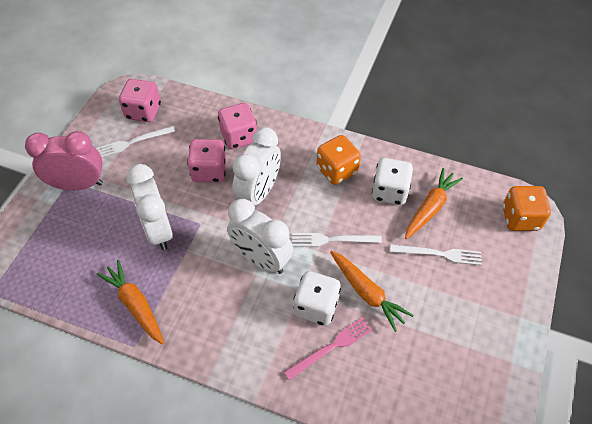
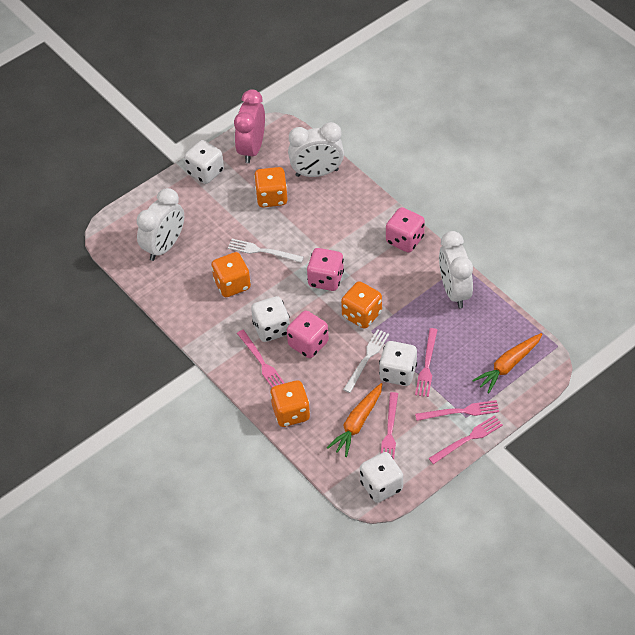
orange carrot: [97,260,164,345] [330,251,413,332] [405,168,463,239] = 3 -> [327,383,382,457] [472,333,542,393] = 2
orange dice: [317,135,361,185] [502,186,551,231] = 2 -> [211,252,251,297] [254,167,288,207] [270,380,310,427] [341,281,382,329] = 4
pink fork: [284,317,372,380] = 1 -> [237,330,284,387] [381,392,398,459] [415,328,437,397] [415,400,499,421] [428,415,503,464] = 5
white dice: [294,271,341,326] [372,158,413,205] = 2 -> [184,140,224,184] [251,296,290,342] [360,452,403,503] [379,341,417,386] = 4
white fork: [96,126,175,158] [292,233,382,247] [390,244,482,265] = 3 -> [228,239,304,263] [343,329,389,393] = 2

